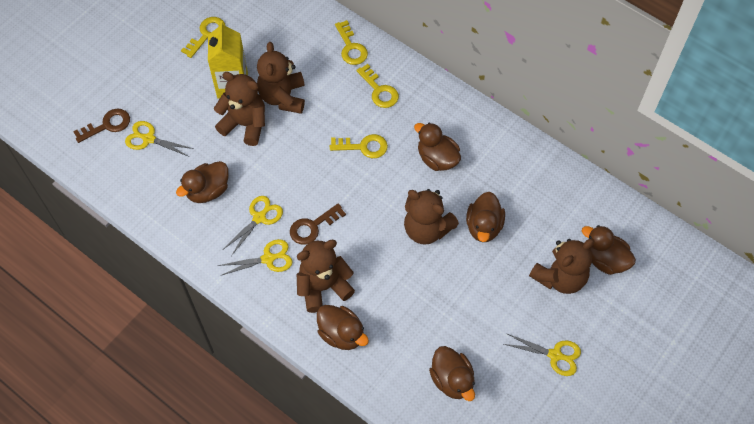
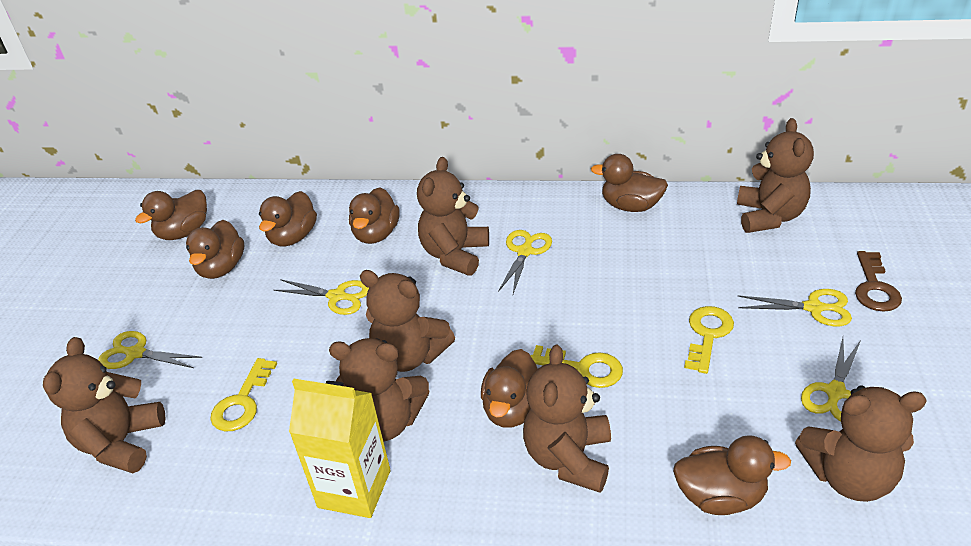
brown duck: [176,161,229,203] [317,305,369,350] [414,122,461,171] [429,346,475,401] [466,192,505,242] [582,225,636,275] = 6 -> [135,190,207,240] [186,220,244,279] [259,191,317,246] [349,187,400,244] [481,349,538,428] [591,154,668,212] [673,435,791,515] = 7
brown key: [73,109,130,143] [290,203,346,244] = 2 -> [855,251,902,312] = 1
brown teddy bear: [214,72,265,146] [257,42,305,114] [297,240,355,313] [404,189,459,245] [529,239,594,294] = 5 -> [43,337,166,473] [329,338,430,442] [360,270,455,372] [417,157,489,276] [523,344,611,493] [737,118,814,233] [795,386,927,502] = 7
yellow key: [181,17,225,58] [330,134,388,158] [335,20,368,65] [356,64,399,108] = 4 -> [210,358,277,431] [530,345,623,388] [684,306,734,374] = 3
yellow scissors: [125,121,194,157] [218,239,293,276] [224,196,283,256] [504,333,581,376] = 4 -> [98,331,202,369] [274,279,369,315] [498,230,552,294] [738,289,852,326] [801,338,861,421] = 5

